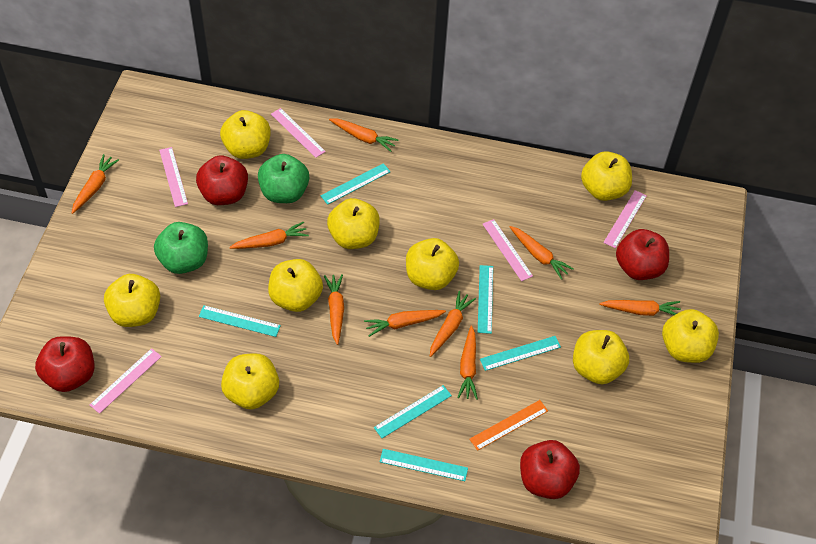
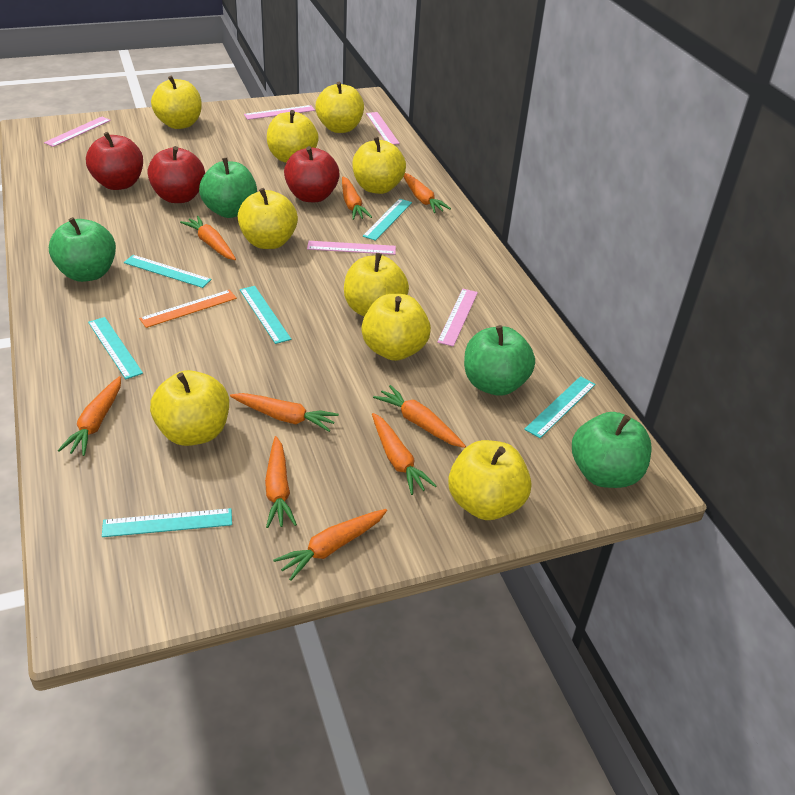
green apple: [154,222,208,274] [258,154,309,203] = 2 -> [49,217,116,282] [199,158,257,218] [464,325,535,396] [572,412,652,488] = 4
red apple: [35,336,94,392] [196,155,248,205] [520,440,580,499] [616,229,669,280] = 4 -> [86,132,143,190] [148,146,205,203] [284,146,340,202] = 3

